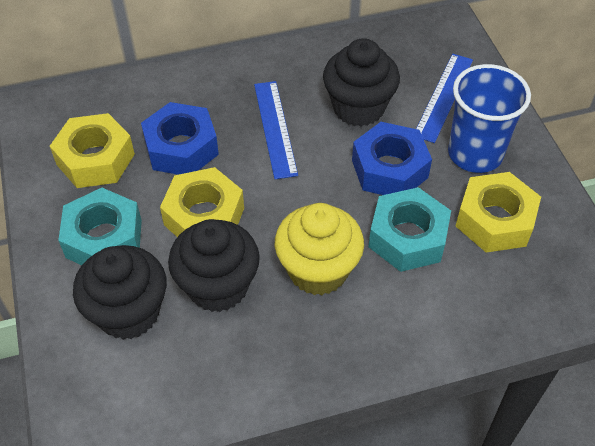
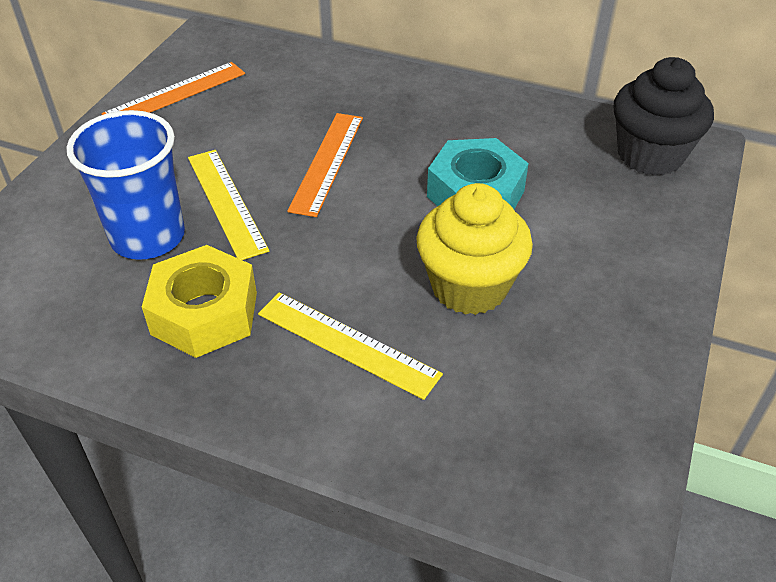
black cupcake: [73,245,167,340] [168,219,260,312] [323,38,400,127] = 3 -> [614,57,714,176] = 1
blue nut: [141,102,219,175] [352,122,432,195] = 2 -> none = 0
blue ruler: [254,81,298,179] [416,54,473,143] = 2 -> none = 0
orange ruler: none = 0 -> [102,62,245,115] [287,113,363,217] = 2
turquoise nut: [58,188,142,265] [368,187,451,272] = 2 -> [427,138,529,209] = 1
yellow nut: [50,113,135,188] [160,167,244,237] [456,172,541,253] = 3 -> [142,245,257,358] = 1
yellow ruler: none = 0 -> [188,150,269,260] [258,292,443,400] = 2

